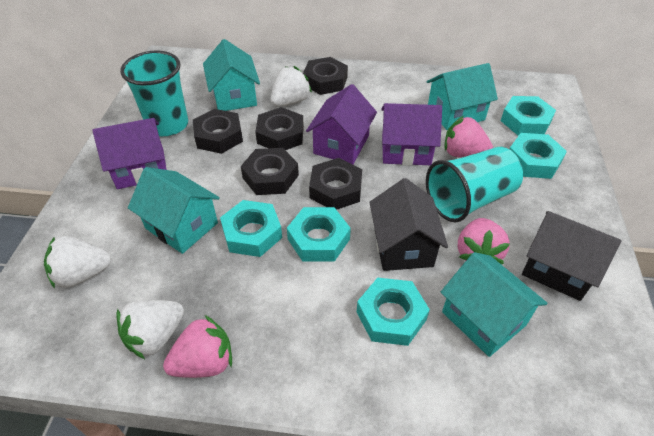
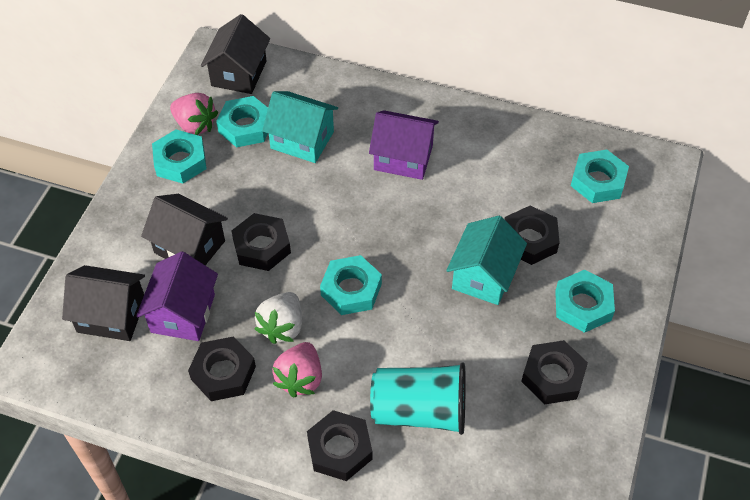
black house: [369,178,448,271] [522,211,622,301] = 2 -> [62,265,145,341] [141,194,228,265] [201,14,270,94] = 3
pink strawberry: [163,315,232,378] [444,116,493,158] [458,218,510,264] = 3 -> [170,93,218,135] [272,342,322,397] = 2
purple house: [93,118,167,189] [306,84,377,164] [381,103,442,165] = 3 -> [136,251,218,341] [369,110,439,180] = 2
turquoise cup: [121,51,188,136] [426,147,523,222] = 2 -> [370,362,466,435] = 1
turquoise house: [128,167,220,254] [203,39,260,111] [426,63,498,130] [441,252,548,357] = 4 -> [262,91,338,163] [446,216,527,305] = 2
white strawberry: [44,236,111,289] [117,300,184,359] [271,66,312,107] = 3 -> [255,292,302,344] = 1

